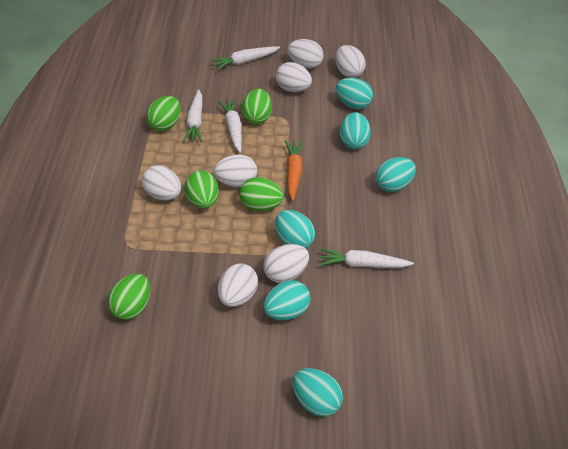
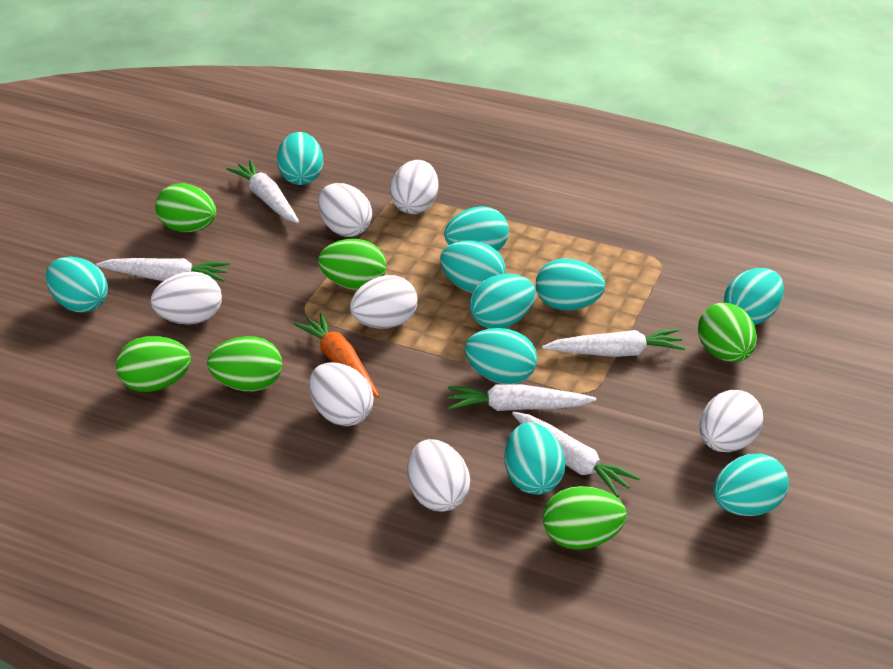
green egg: [108,273,150,320] [146,96,181,131] [185,170,219,209] [239,177,284,211] [242,89,272,124] = 5 -> [116,336,191,392] [155,183,216,232] [207,336,282,391] [318,239,386,290] [543,486,627,550] [698,303,757,362] = 6
turquoise egg: [264,280,311,320] [275,210,315,248] [293,368,343,417] [336,78,373,109] [340,112,371,149] [376,157,416,192] = 6 -> [46,257,108,312] [277,132,323,185] [440,241,506,293] [444,206,509,251] [465,328,537,384] [469,274,535,329] [505,422,565,495] [536,258,605,311] [713,453,789,516] [724,268,784,325] = 10
white carrot: [183,89,202,142] [211,46,280,70] [218,99,242,153] [320,249,414,268] = 4 -> [96,258,230,282] [227,160,299,223] [448,384,596,411] [512,412,640,497] [542,328,685,357] = 5

